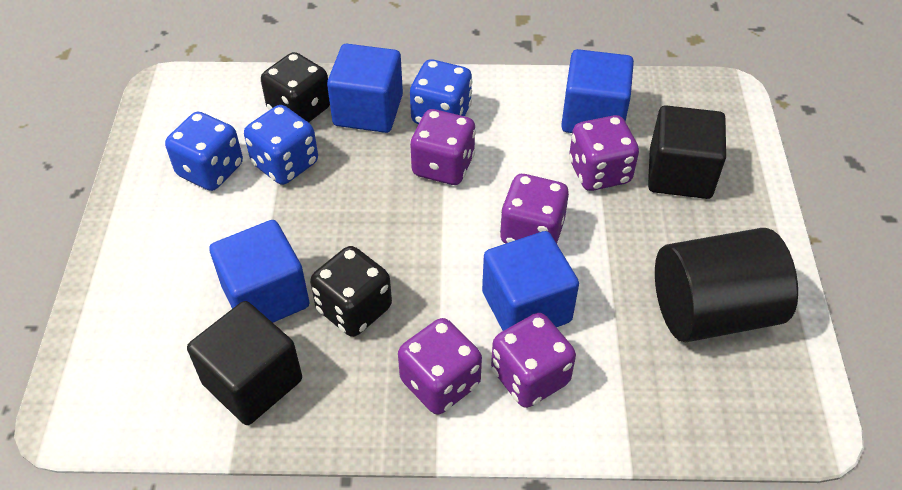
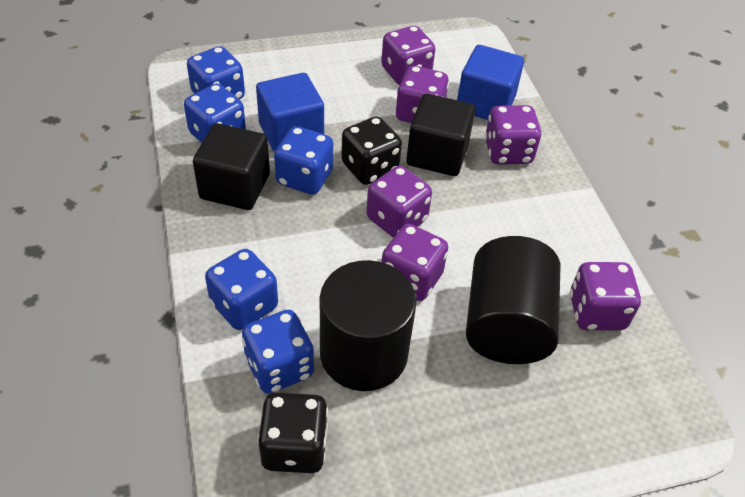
black cylinder: [655,228,798,342] = 1 -> [320,260,417,391] [466,236,560,364] = 2
blue cube: [209,220,309,323] [327,44,403,133] [482,231,579,331] [561,49,634,133] = 4 -> [256,73,324,152] [457,45,524,120] = 2
blue dice: [165,112,243,191] [244,105,318,185] [410,59,472,124] = 3 -> [184,84,246,143] [187,46,245,99] [205,249,278,330] [242,310,314,394] [274,126,333,195] = 5
purple dice: [398,318,482,415] [410,109,476,185] [491,313,576,408] [500,174,569,243] [569,115,639,191] = 5 -> [366,166,432,238] [381,26,435,85] [382,224,448,301] [396,66,449,123] [485,105,541,165] [570,262,641,330] = 6

